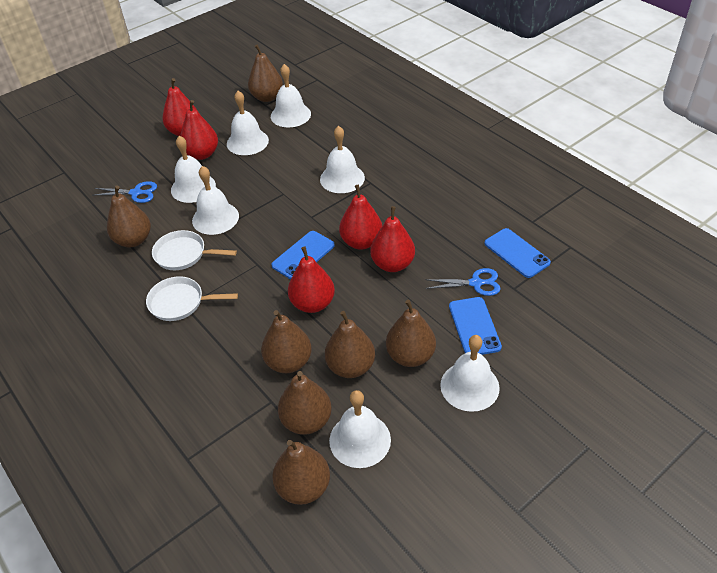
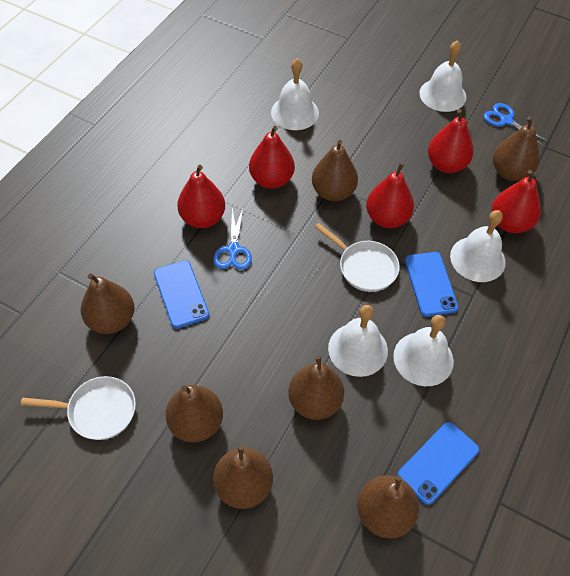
white bell: [171,136,216,203] [192,166,239,235] [227,91,269,155] [271,64,311,127] [320,126,365,193] [329,390,391,468] [440,335,500,412] = 7 -> [271,58,319,130] [328,305,388,377] [393,315,454,386] [419,40,466,112] [450,210,506,282] = 5

